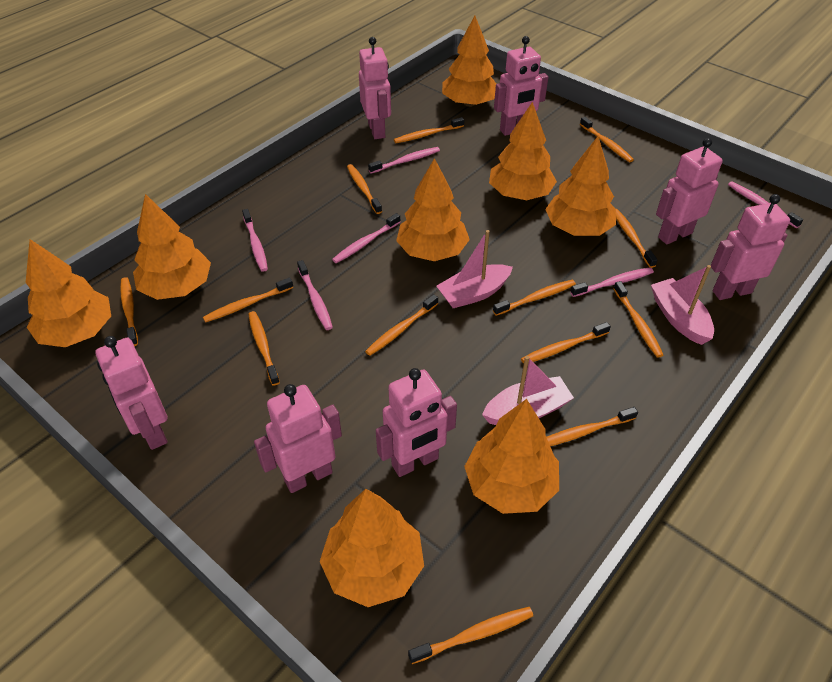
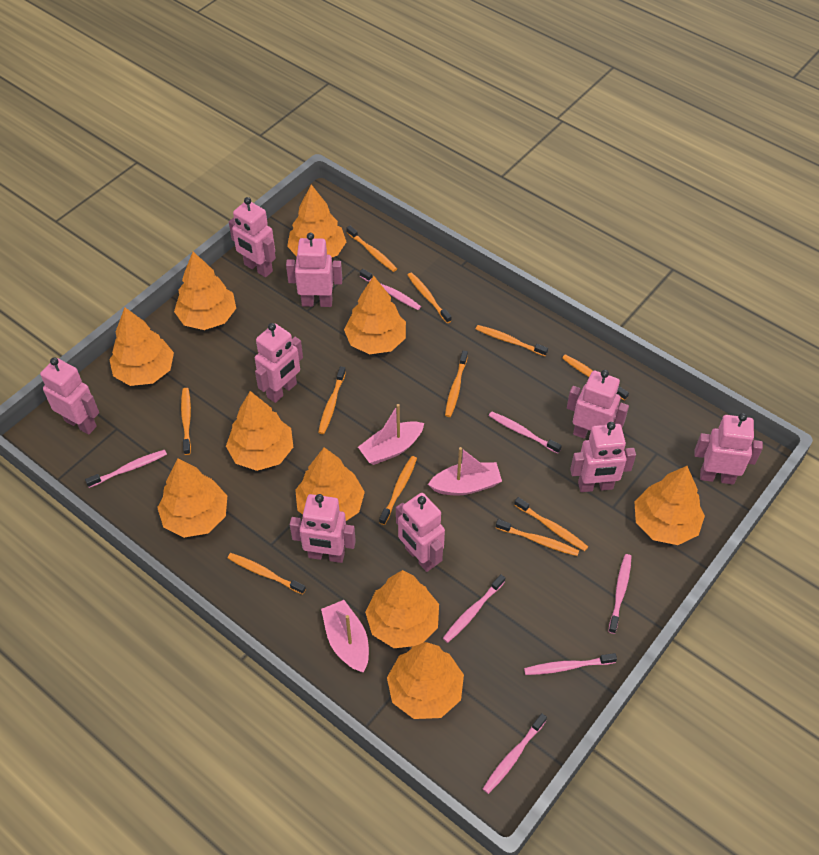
orange toothbrush: [120,277,138,346] [203,278,293,323] [248,311,280,386] [347,164,382,214] [365,294,438,356] [394,117,464,143] [408,607,533,664] [493,280,576,316] [521,322,611,364] [547,407,638,446] [580,117,634,162] [613,281,663,358] [616,209,657,268] = 13 -> [181,388,191,455] [228,553,306,595] [318,366,346,434] [346,226,397,272] [379,456,417,525] [408,272,452,323] [445,351,468,417] [476,325,548,356] [496,519,579,556] [514,497,588,551] [562,354,629,401] = 11
orange tree: [26,239,111,347] [133,194,211,300] [320,489,424,607] [396,158,470,261] [442,16,496,107] [464,399,559,514] [489,102,557,200] [545,136,616,236] = 8 -> [109,307,174,386] [157,458,227,538] [174,252,236,330] [226,391,293,471] [287,184,346,257] [295,447,365,521] [344,276,406,354] [365,570,439,648] [387,642,464,719] [635,466,705,545] = 10
pink robot: [95,336,168,450] [254,384,342,493] [359,37,391,139] [376,368,457,477] [494,36,548,136] [656,138,723,244] [711,194,790,300] = 7 -> [40,357,99,435] [229,197,276,277] [255,323,303,403] [286,233,342,307] [290,494,356,563] [396,493,445,572] [567,370,629,438] [570,422,636,492] [694,413,763,484] = 9
pink toothbrush: [242,209,268,272] [297,260,333,330] [332,213,400,263] [368,147,440,174] [570,267,654,297] [728,181,803,228] = 6 -> [85,450,167,488] [360,269,421,310] [443,574,505,643] [483,713,547,794] [489,411,562,454] [524,653,617,675] [608,554,632,634] = 7

